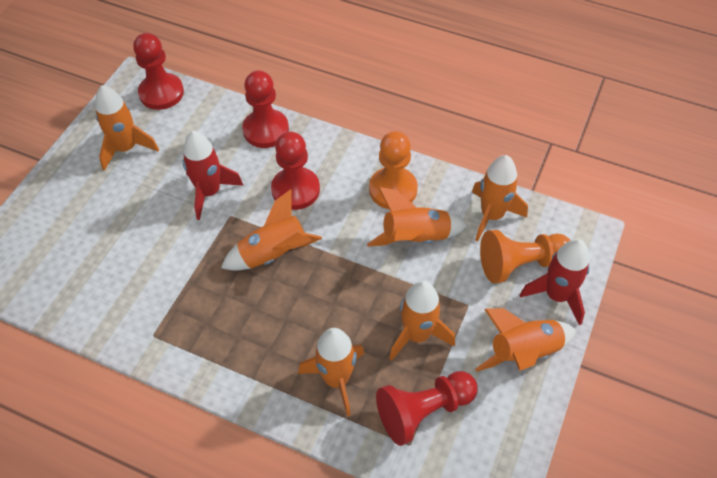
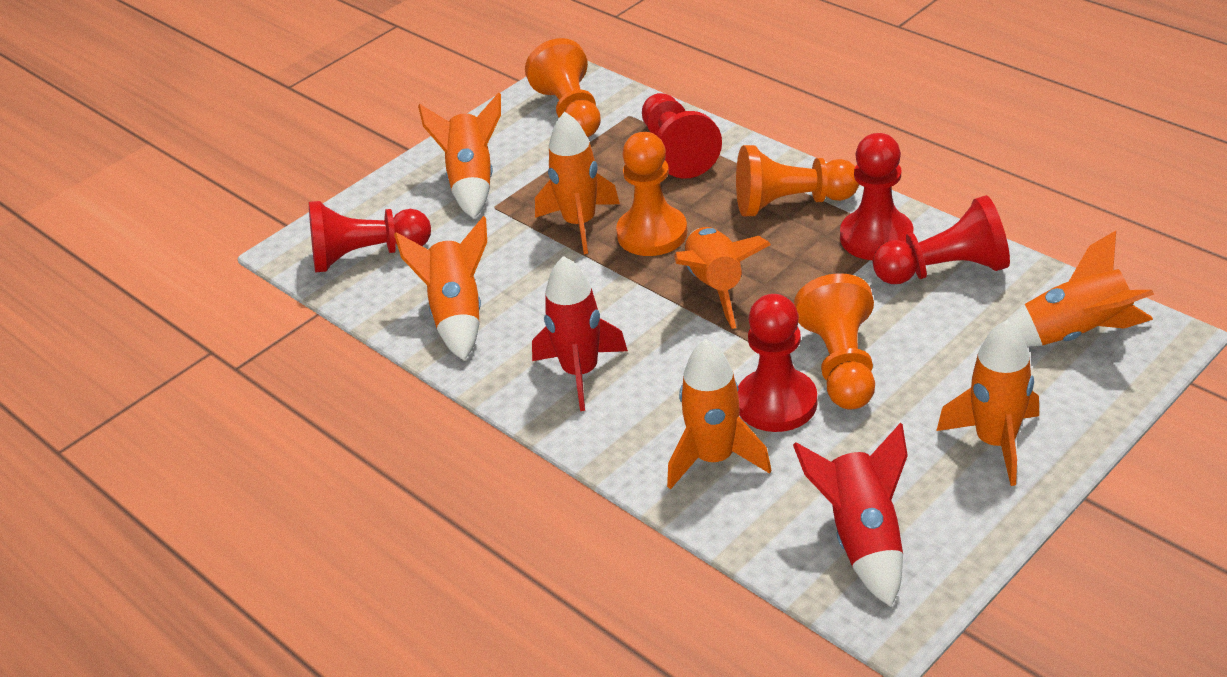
orange pawn: [369,131,418,209] [480,230,571,283] = 2 -> [525,38,601,137] [616,132,687,256] [736,145,860,216] [794,273,875,409] = 4
red pawn: [133,33,184,110] [242,70,289,148] [271,132,320,210] [376,371,478,446] = 4 -> [309,201,431,273] [642,93,722,179] [738,294,817,432] [840,133,913,260] [873,195,1010,284] = 5

